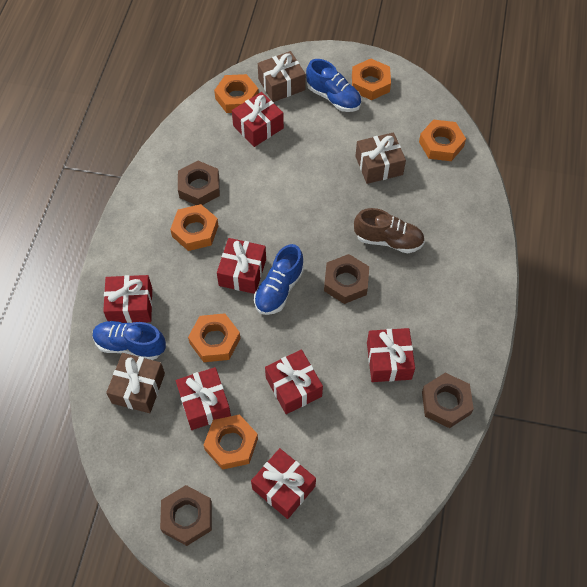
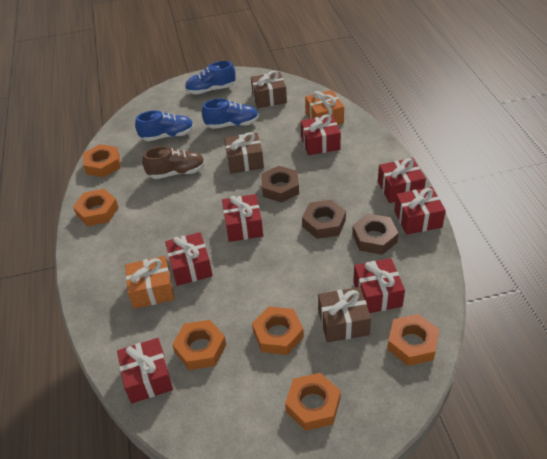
brown nut: [160,485,212,546] [178,161,220,205] [324,254,369,304] [422,373,474,428] = 4 -> [261,166,299,203] [302,200,346,239] [352,214,399,255] = 3
orange gift: none = 0 -> [125,256,174,309] [305,90,344,125] = 2

